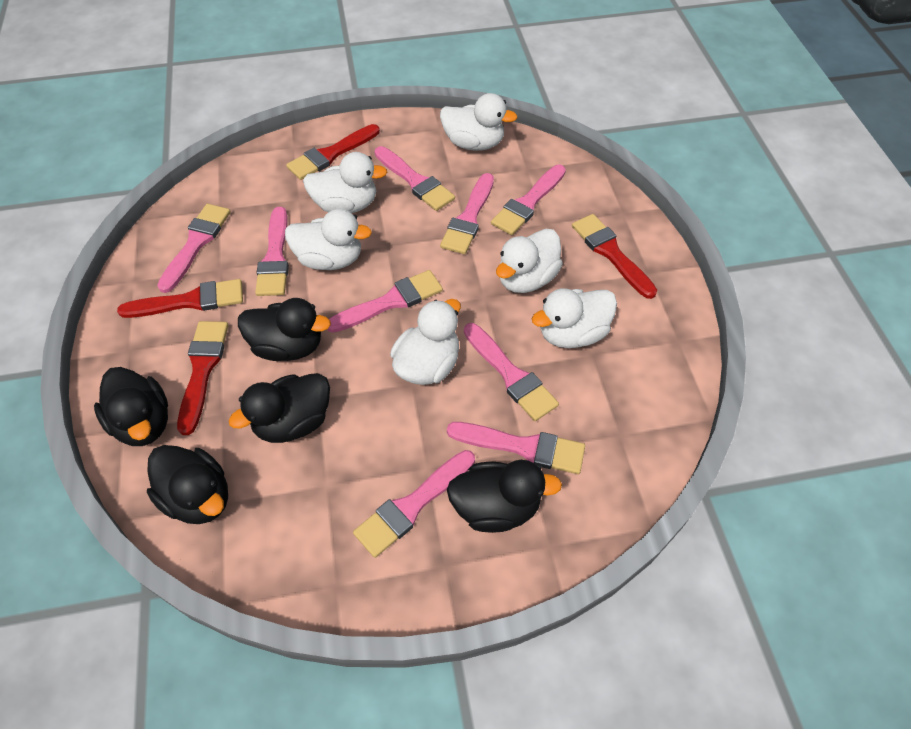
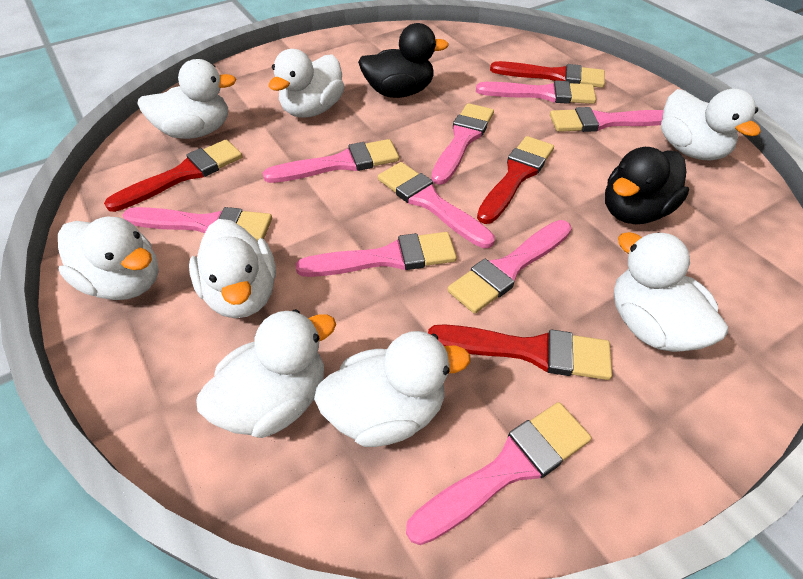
black duck: [94,367,168,446] [147,445,228,524] [229,373,330,443] [238,298,331,361] [447,460,562,533] = 5 -> [358,23,449,98] [605,147,689,224] = 2
white duck: [285,209,372,270] [303,152,387,213] [390,299,461,385] [440,93,517,151] [496,229,563,293] [532,288,617,348] = 6 -> [58,217,159,300] [137,59,237,139] [189,219,276,318] [196,309,336,438] [269,49,345,117] [314,331,470,447] [614,232,728,352] [661,89,761,161] = 8

